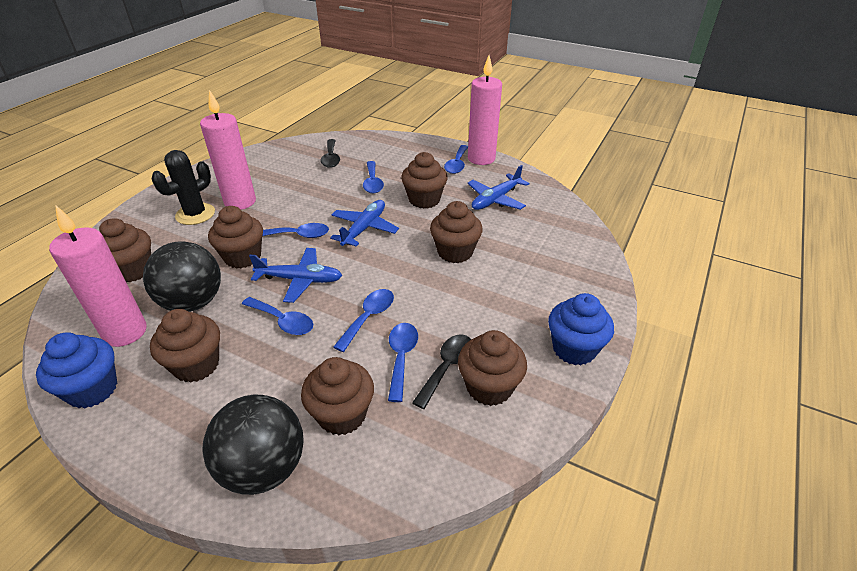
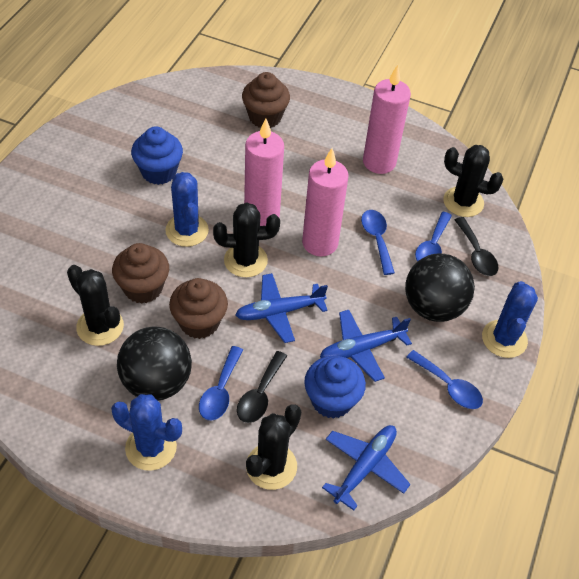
black cactus: [152,150,215,225] = 1 -> [67,265,124,346] [213,202,280,277] [246,404,301,490] [443,145,503,217] = 4
blue cactus: none = 0 -> [111,394,182,471] [165,172,209,247] [482,281,538,358] = 3
blue spoon: [242,297,313,335] [263,223,329,238] [333,289,394,352] [363,161,384,194] [388,323,418,402] [444,145,468,174] = 6 -> [199,346,243,421] [361,210,395,275] [406,350,483,409] [415,212,452,262] = 4
brown cupcake: [99,218,151,282] [150,309,220,383] [208,206,263,269] [301,357,374,435] [401,152,448,209] [430,201,483,263] [458,330,527,406] = 7 -> [112,243,169,304] [169,278,228,339] [242,72,290,128] = 3

